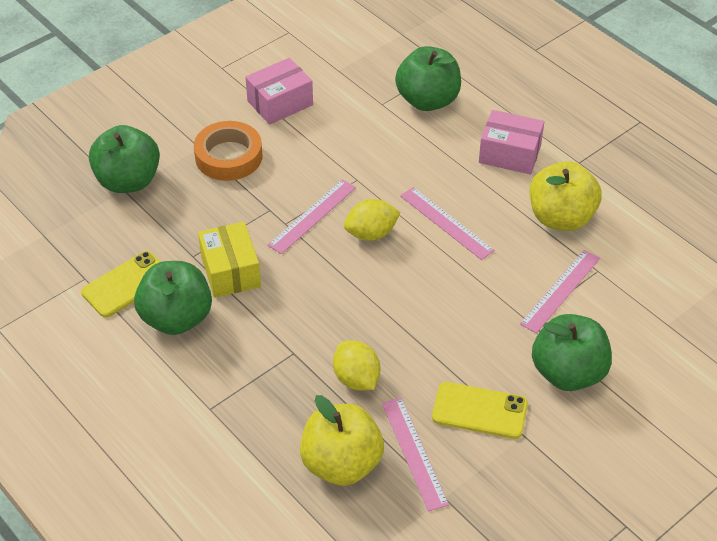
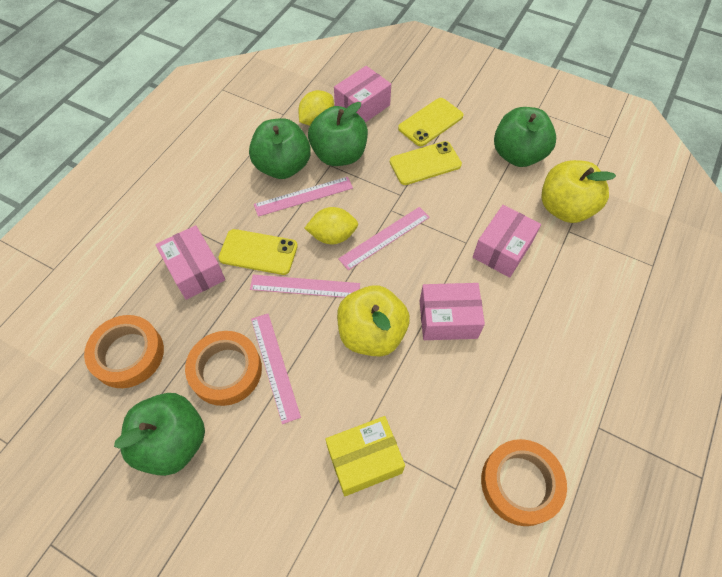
orange tape: [194,121,262,181] = 1 -> [84,315,164,388] [185,331,262,406] [481,439,567,526] = 3
pink box: [245,58,313,125] [479,110,544,175] = 2 -> [155,225,225,300] [334,66,391,122] [420,283,485,340] [473,205,541,278] = 4
yellow phone: [81,251,161,318] [432,382,528,439] = 2 -> [218,229,298,275] [390,141,462,185] [398,98,464,146] = 3

